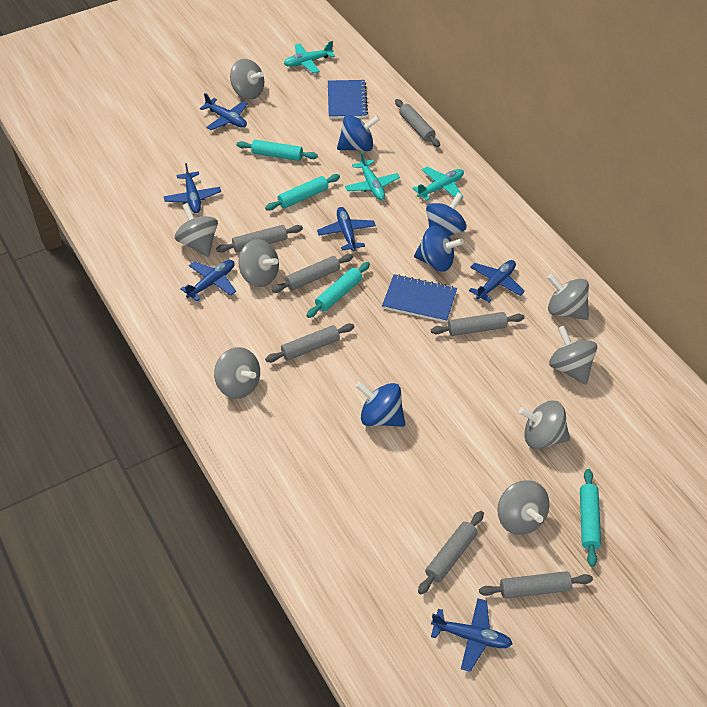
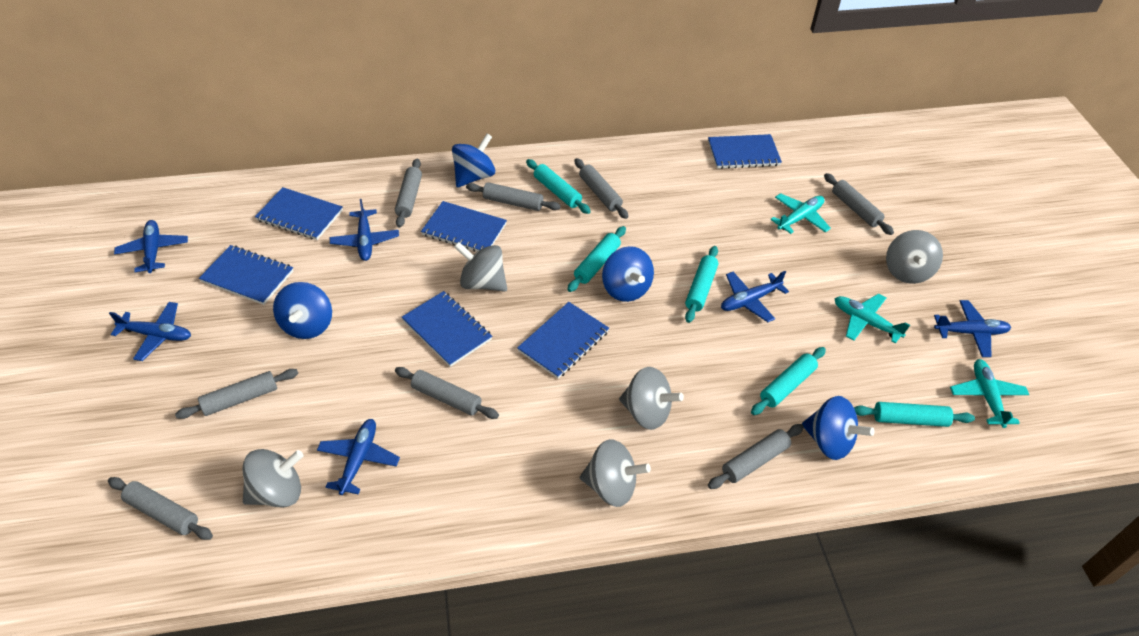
blue notebook: [328,80,368,119] [382,274,457,322] = 2 -> [199,245,293,305] [255,187,343,240] [402,291,492,367] [421,201,507,252] [517,302,609,379] [708,134,782,169] = 6
grey rolling pin: [216,225,303,253] [265,323,354,363] [271,254,353,293] [395,99,440,147] [418,511,484,594] [431,312,525,336] [479,571,593,599] = 7 -> [108,477,213,540] [175,369,298,419] [395,158,422,228] [395,367,499,419] [466,182,561,211] [574,158,628,219] [708,424,804,489] [824,173,894,235] = 8
grey spinning top: [175,203,218,257] [214,347,260,399] [230,59,264,100] [238,239,279,287] [497,480,549,535] [519,401,570,449] [547,274,589,320] [549,326,597,385] = 8 -> [243,449,304,508] [454,242,507,292] [580,439,651,507] [619,367,684,430] [886,230,943,284] = 5
turquoise rolling pin: [237,140,318,161] [265,174,340,211] [306,262,370,318] [580,469,601,567] = 4 -> [526,159,591,214] [567,226,626,292] [685,246,718,323] [751,347,826,415] [854,402,975,427] = 5

